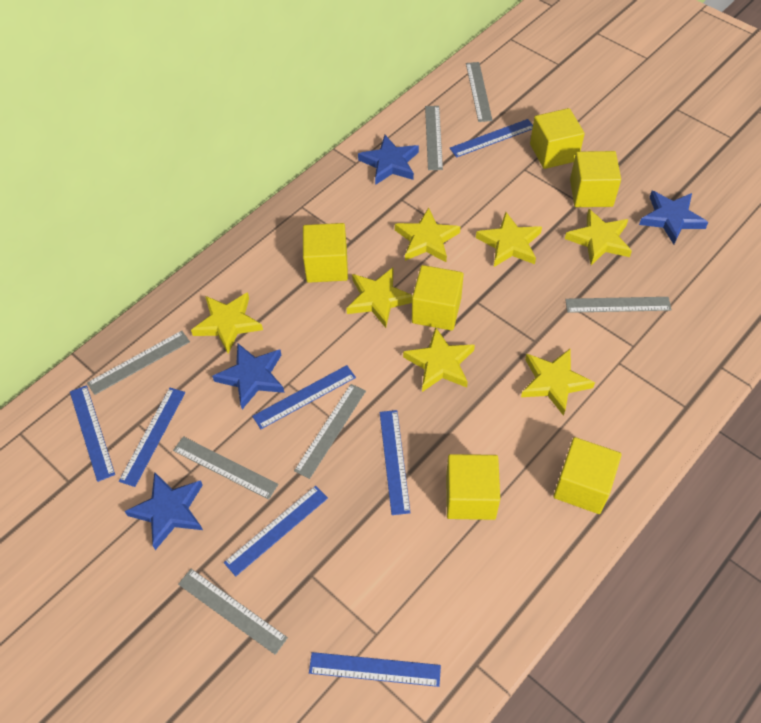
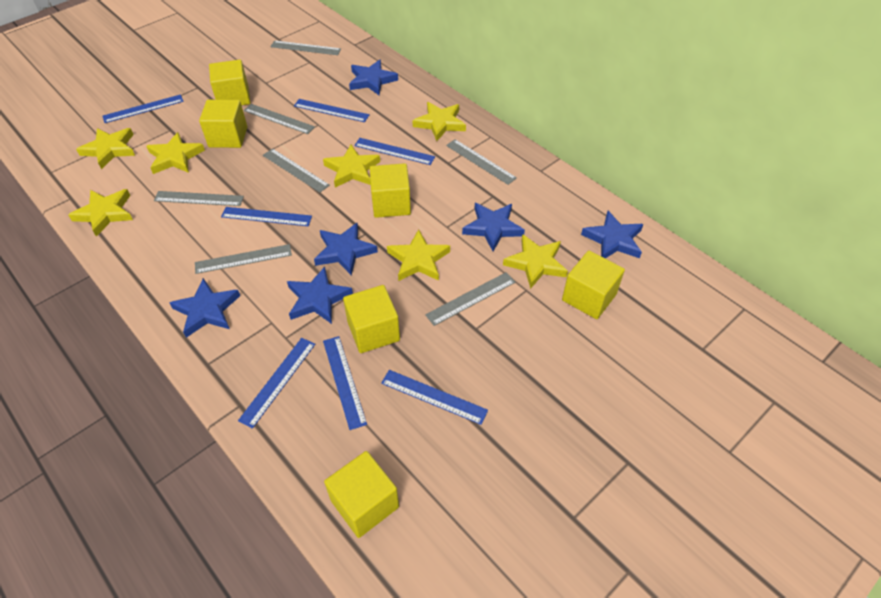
blue star: [124,472,203,550] [212,343,284,409] [358,135,419,185] [639,191,708,245] = 4 -> [169,278,240,338] [287,267,353,324] [314,223,378,276] [349,60,398,95] [462,203,525,251] [581,211,643,258] = 6

